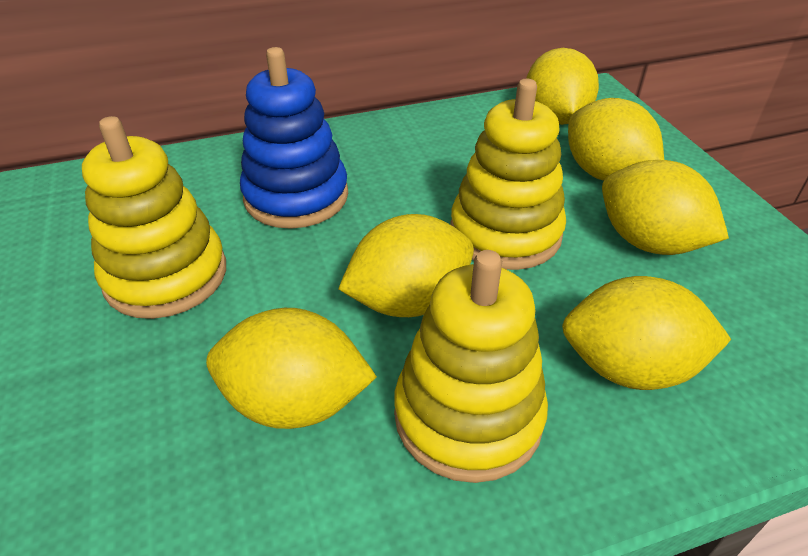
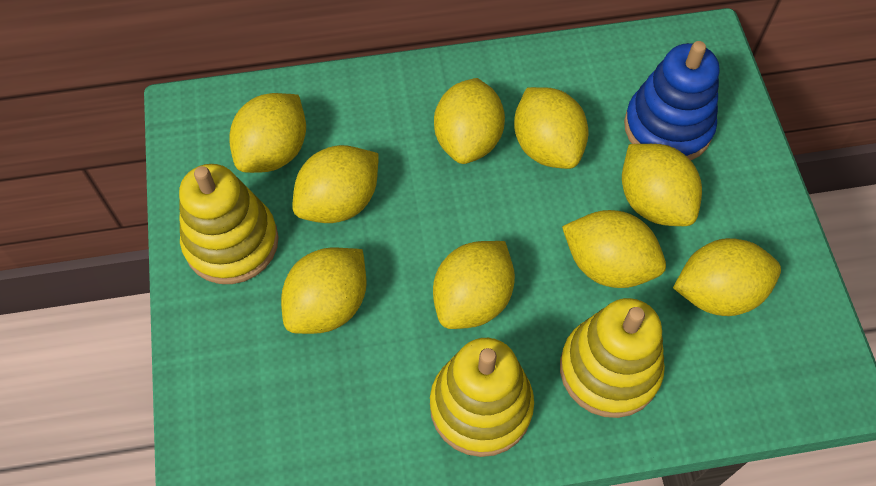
yellow lemon: [206,308,377,429] [338,214,474,317] [526,48,599,125] [562,276,731,390] [568,98,664,181] [602,160,729,255] = 6 -> [229,93,306,173] [281,248,367,334] [292,145,379,223] [433,241,515,329] [434,78,505,164] [514,87,589,169] [562,210,666,288] [622,144,702,226] [673,238,781,316] = 9

